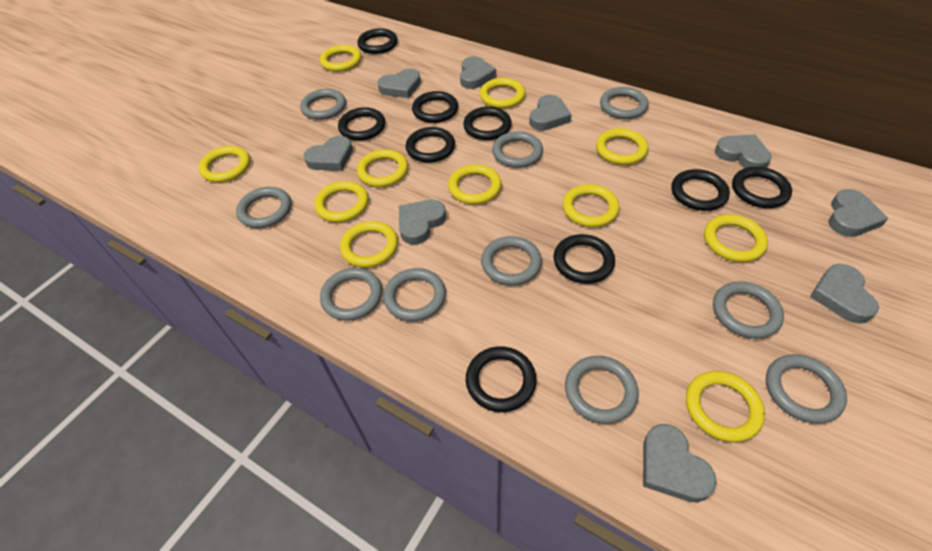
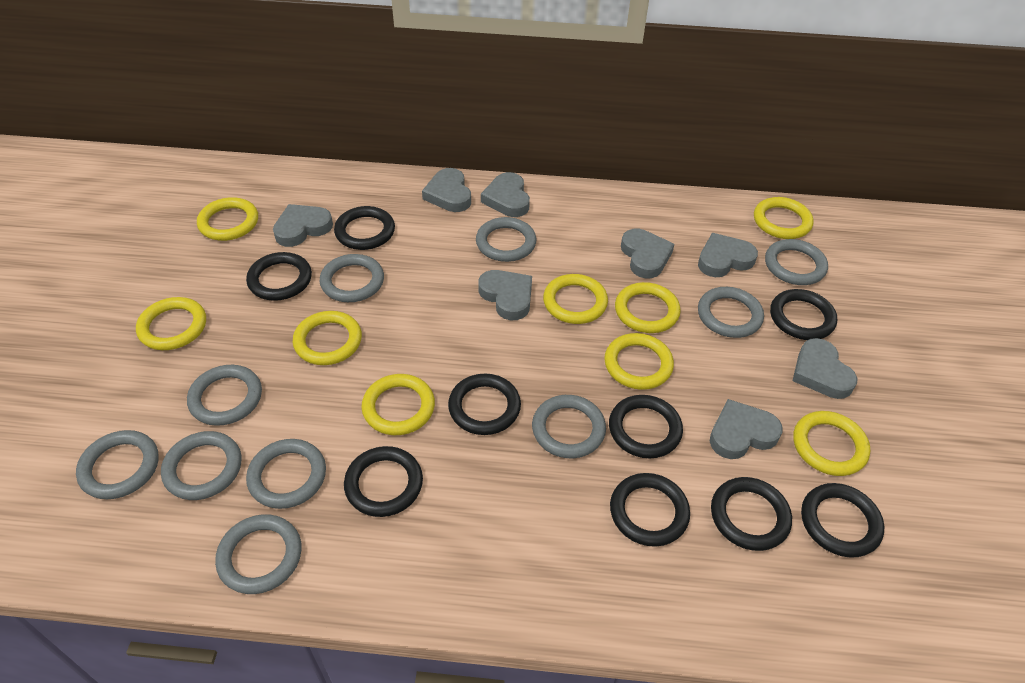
grey heart: [304,136,353,171] [378,69,421,98] [399,200,446,245] [460,56,496,89] [529,95,572,131] [643,424,717,503] [715,134,772,168] [810,264,879,324] [828,189,889,237] = 9 -> [273,204,333,247] [422,168,471,212] [478,270,532,320] [481,172,530,217] [621,229,674,278] [698,233,758,277] [710,399,783,459] [792,338,857,399] = 8
yellow ring: [199,146,250,183] [314,181,369,222] [320,45,361,72] [340,221,398,268] [357,149,408,187] [448,164,502,204] [480,78,525,109] [563,184,620,227] [596,128,648,165] [686,371,765,442] [704,215,768,262] = 11 -> [136,297,206,350] [197,197,258,241] [293,311,362,365] [362,374,435,435] [543,274,608,324] [604,333,674,390] [615,282,681,333] [754,197,814,239] [793,411,870,476] = 9

